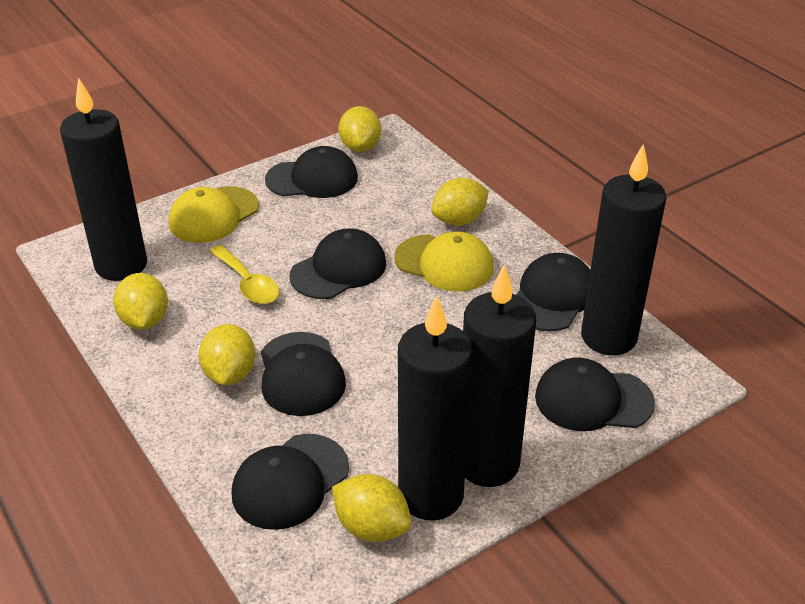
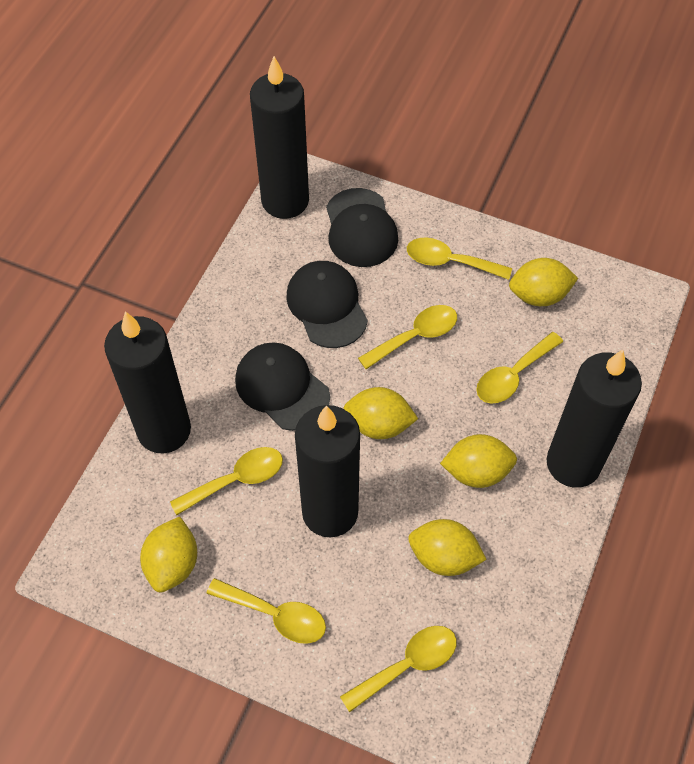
black cap: [232,434,349,530] [261,332,346,416] [265,146,358,198] [289,228,386,299] [516,253,590,331] [535,358,655,431] = 6 -> [235,342,330,431] [286,261,368,348] [326,188,398,267] = 3
yellow cap: [169,186,259,243] [394,231,494,292] = 2 -> none = 0
yellow spoon: [209,245,280,304] = 1 -> [170,447,283,515] [206,578,326,644] [340,626,457,712] [358,305,457,369] [407,238,512,280] [476,332,563,404] = 6

